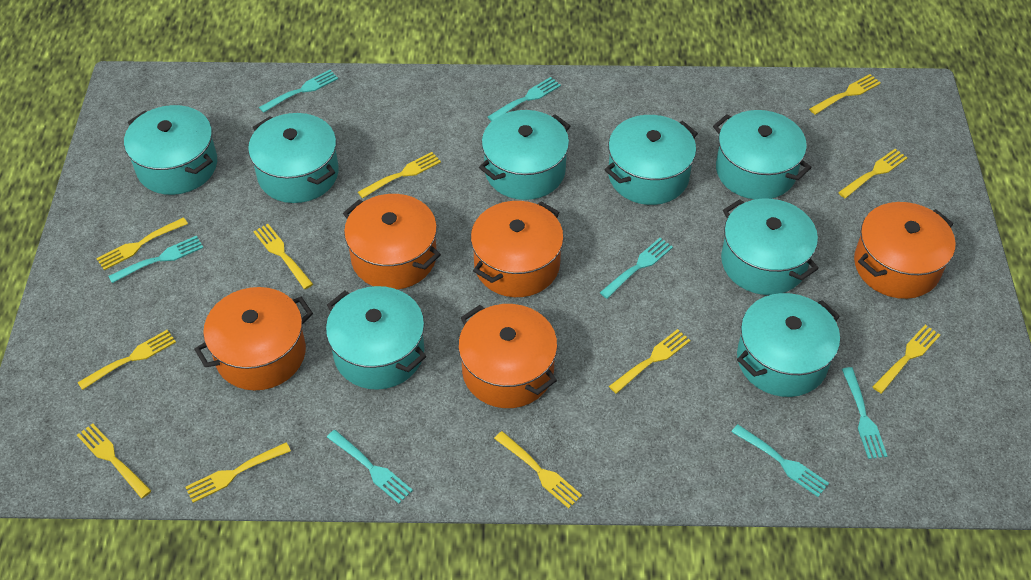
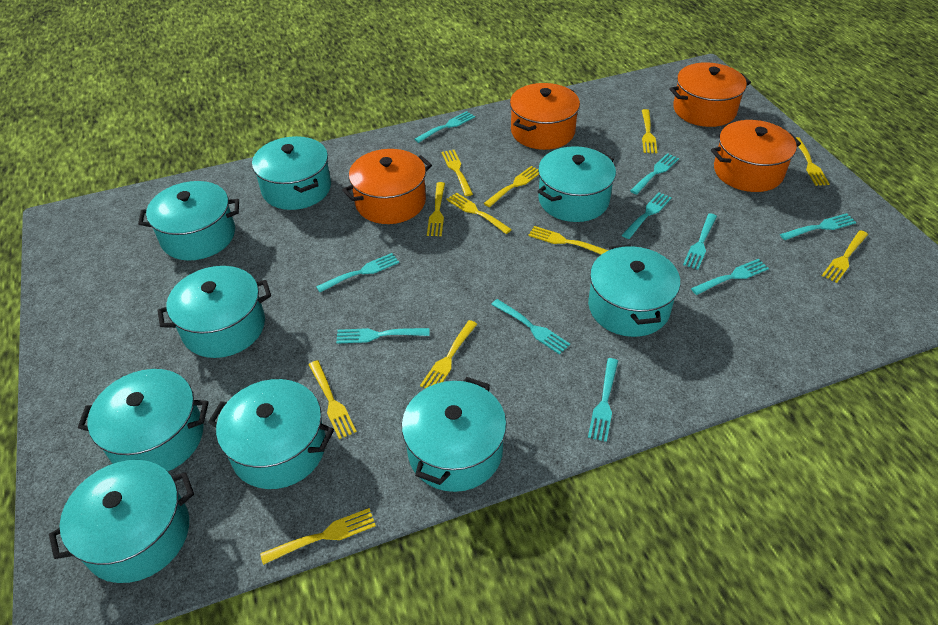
orange pot: [194,287,313,391] [343,194,441,289] [458,304,558,408] [471,201,564,297] [854,202,956,299] = 5 -> [342,149,432,224] [510,83,580,150] [670,62,751,127] [711,120,801,192] = 4
turquoise fork: [108,236,203,283] [259,70,338,113] [327,430,413,504] [488,77,561,121] [600,238,673,299] [731,424,829,497] [842,367,887,459] = 7 -> [316,253,399,292] [336,328,430,344] [414,111,475,143] [491,299,570,355] [588,358,618,442] [622,192,672,239] [630,153,679,194] [683,213,717,270] [691,259,769,295] [780,213,856,240] = 10
turquoise pot: [124,105,217,195] [248,113,339,203] [326,286,426,390] [479,110,570,200] [605,115,698,205] [713,110,811,200] [721,198,819,295] [737,293,840,397] = 8 -> [49,460,194,583] [78,369,209,471] [138,181,239,261] [157,266,271,358] [208,379,334,489] [252,136,331,210] [402,377,507,492] [537,146,616,222] [588,244,680,337] = 9

